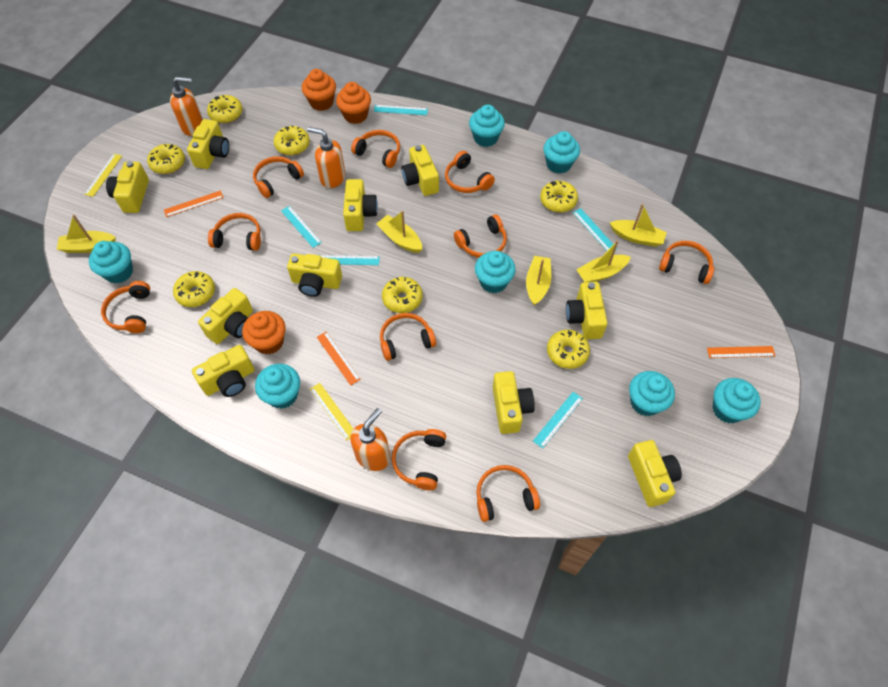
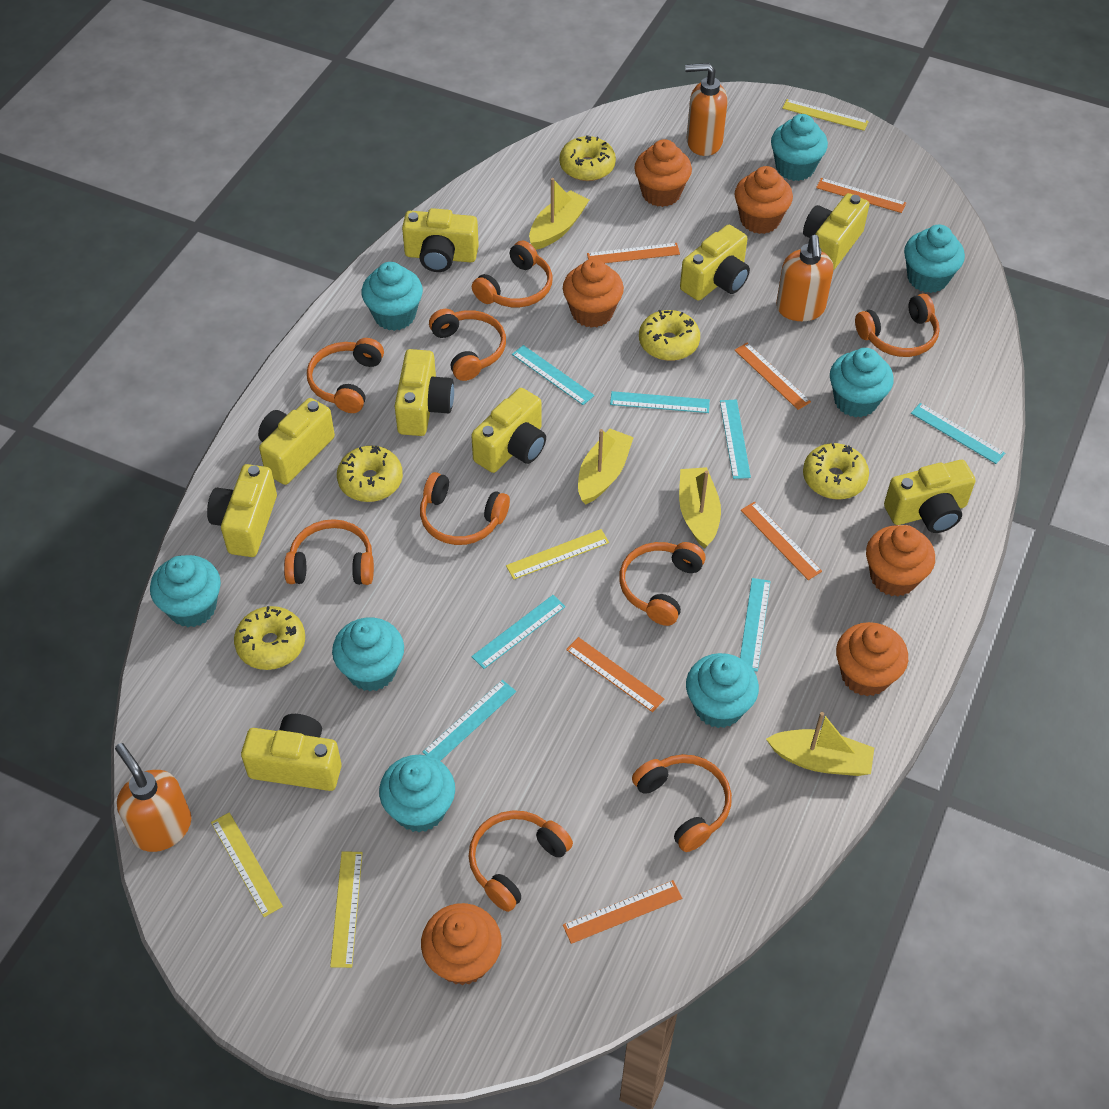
orange cupcake: [242,311,286,355] [302,69,336,111] [336,82,371,124] = 3 -> [421,903,502,985] [563,259,624,328] [634,139,692,207] [734,166,793,234] [836,622,908,696] [866,525,935,597] = 6
orange headphones: [101,281,150,333] [208,213,261,251] [253,156,304,198] [351,130,400,168] [380,313,436,361] [392,429,446,490] [445,151,495,193] [454,214,507,258] [476,465,540,522] [659,241,714,284] = 10 -> [284,519,374,585] [307,338,384,413] [420,472,510,545] [429,309,506,381] [469,810,573,912] [472,240,552,307] [619,542,706,626] [632,754,732,852] [855,293,940,357] = 9
orange ruler: [164,191,224,217] [317,331,361,386] [707,346,776,358] = 3 -> [563,880,683,944] [566,637,665,712] [587,243,680,263] [734,343,811,410] [741,502,822,580] [816,178,906,213] = 6
turquoise cupcake: [89,241,133,284] [255,364,300,409] [469,105,505,147] [475,251,516,293] [543,131,580,174] [629,371,675,416] [712,378,761,423] = 7 -> [150,555,221,627] [332,618,404,692] [362,262,423,331] [379,755,455,832] [686,653,759,728] [771,114,828,181] [830,348,894,417] [904,225,965,293] = 8
turquoise ruler: [281,206,322,248] [320,255,380,265] [374,105,428,115] [533,392,583,449] [573,208,617,251] = 5 -> [423,680,516,761] [471,595,566,669] [512,345,595,405] [610,391,710,413] [720,399,751,479] [740,578,771,672] [911,403,1005,464] = 7
yellow boat: [57,214,116,253] [376,211,422,253] [526,256,551,305] [577,240,631,282] [610,204,667,247] = 5 -> [529,178,589,250] [578,429,634,505] [679,467,721,549] [766,712,874,776] = 4
yellow camera: [106,161,149,213] [187,119,229,169] [192,345,254,397] [198,288,253,344] [287,254,342,297] [343,179,378,231] [401,145,439,196] [492,371,535,434] [566,282,607,339] [628,440,682,507] = 10 -> [207,464,277,557] [241,714,342,791] [258,398,335,485] [395,349,454,436] [402,208,479,272] [471,388,546,473] [680,225,750,301] [803,193,869,270] [884,460,976,533] = 9
yellow donut: [147,144,185,174] [173,271,215,307] [207,95,242,123] [274,125,310,155] [382,277,423,313] [540,181,578,212] [547,330,590,369] = 7 -> [234,606,305,670] [337,446,403,502] [559,135,616,181] [639,310,700,361] [803,443,869,499] = 5
yellow ruler: [84,154,122,197] [310,383,353,440] = 2 -> [211,812,283,917] [330,851,363,968] [506,529,609,580] [782,99,869,131] = 4

